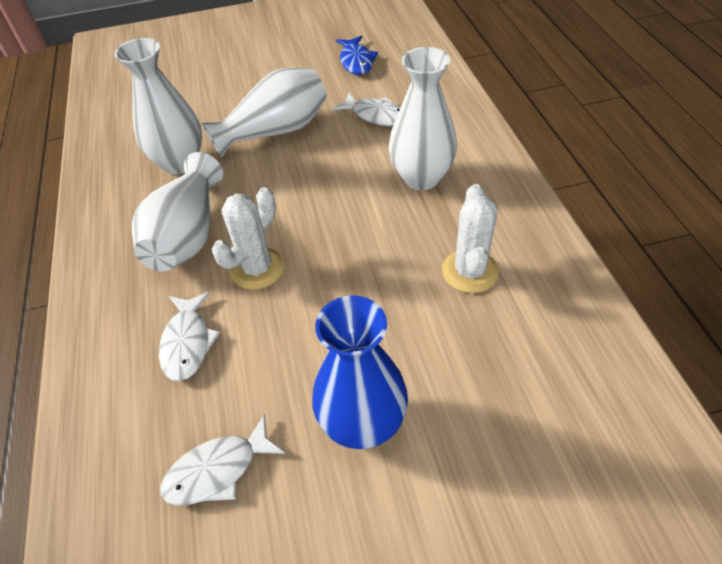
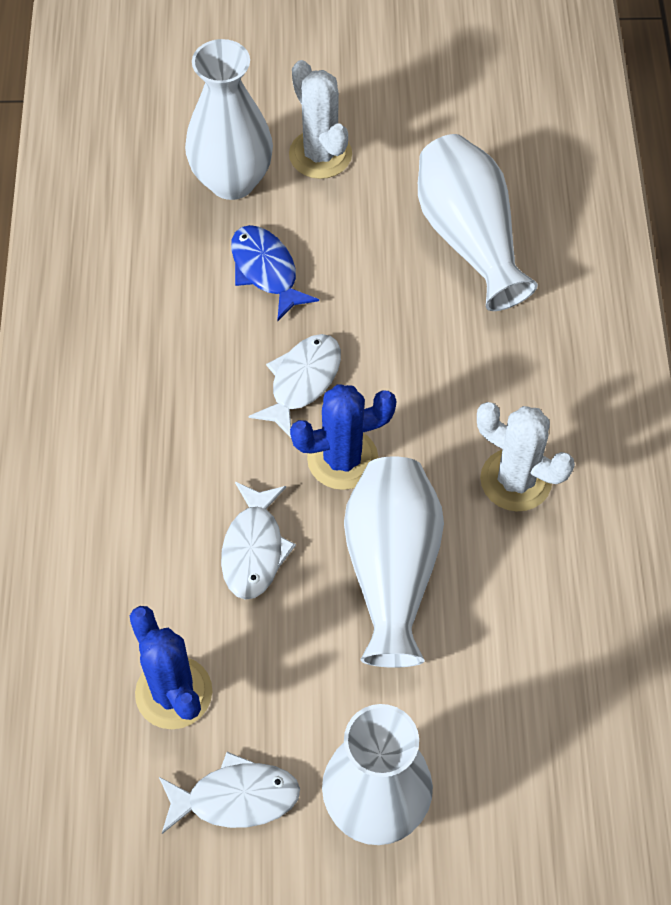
blue cactus: none = 0 -> [130,606,212,729] [290,384,397,490] = 2
blue vase: [312,295,408,449] = 1 -> none = 0

